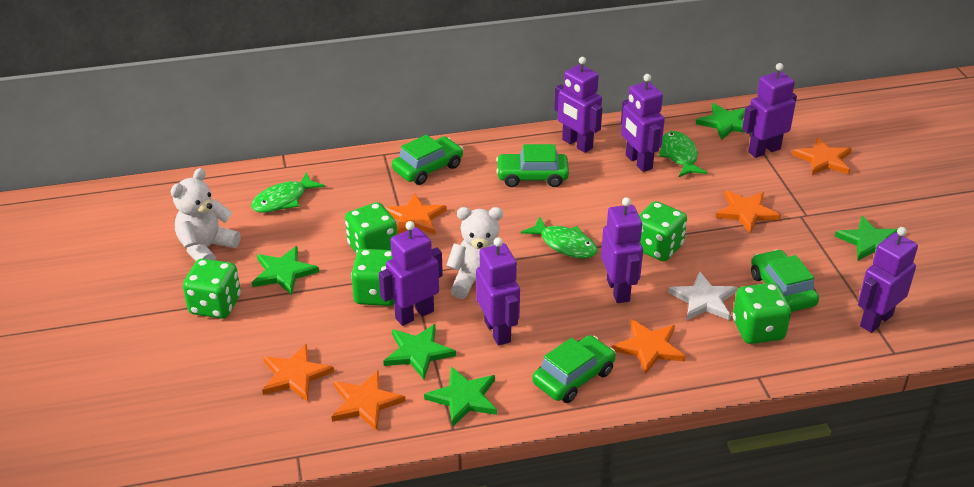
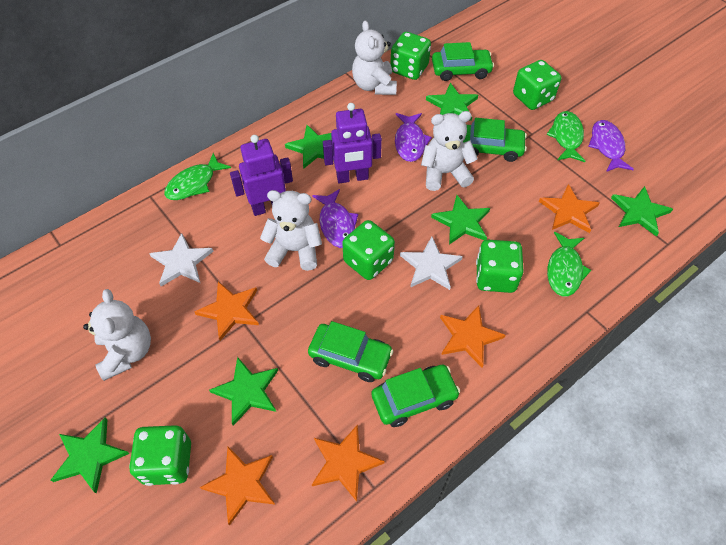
green star: [252,246,319,295] [383,324,456,379] [424,366,497,427] [696,103,746,140] [835,216,897,261] = 5 -> [51,418,129,494] [209,357,278,426] [285,125,334,169] [426,83,478,121] [431,195,490,245] [611,186,673,237] = 6
orange star: [262,343,334,402] [331,371,405,431] [385,193,447,235] [612,319,685,375] [716,190,781,233] [792,137,852,175] = 6 -> [195,281,259,341] [200,447,275,526] [312,424,385,502] [440,305,506,368] [539,184,599,233] = 5
purple fish: none = 0 -> [312,189,358,248] [395,113,432,162] [588,120,634,172] = 3
purple robot: [379,221,443,326] [476,237,520,346] [554,57,602,153] [601,197,643,303] [621,74,665,172] [742,63,797,158] [858,227,918,333] = 7 -> [230,135,293,216] [323,103,382,183] = 2
white star: [668,271,737,320] = 1 -> [149,233,213,286] [400,237,463,290] = 2
white teddy bear: [171,168,241,261] [446,207,508,299] = 2 -> [83,289,151,381] [260,190,322,271] [352,20,397,95] [421,111,478,191] = 4

